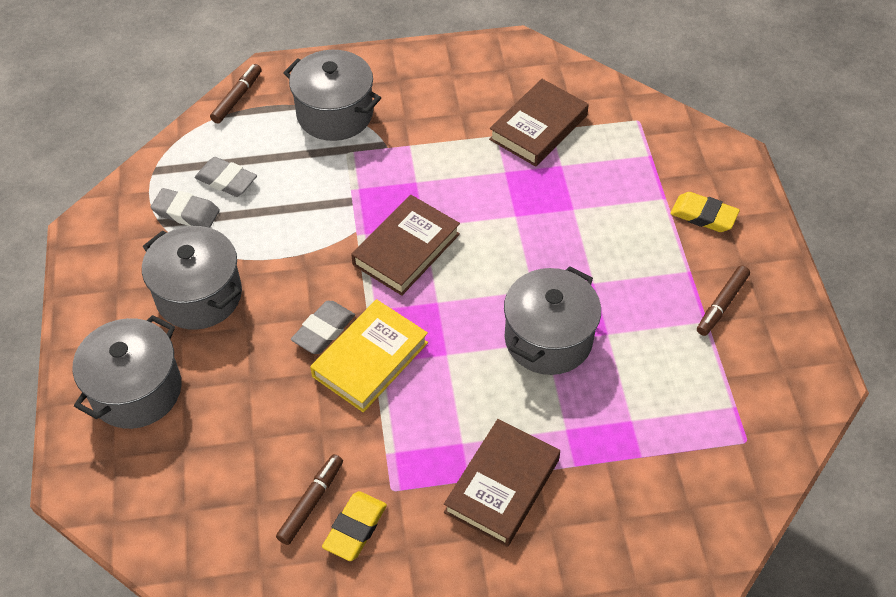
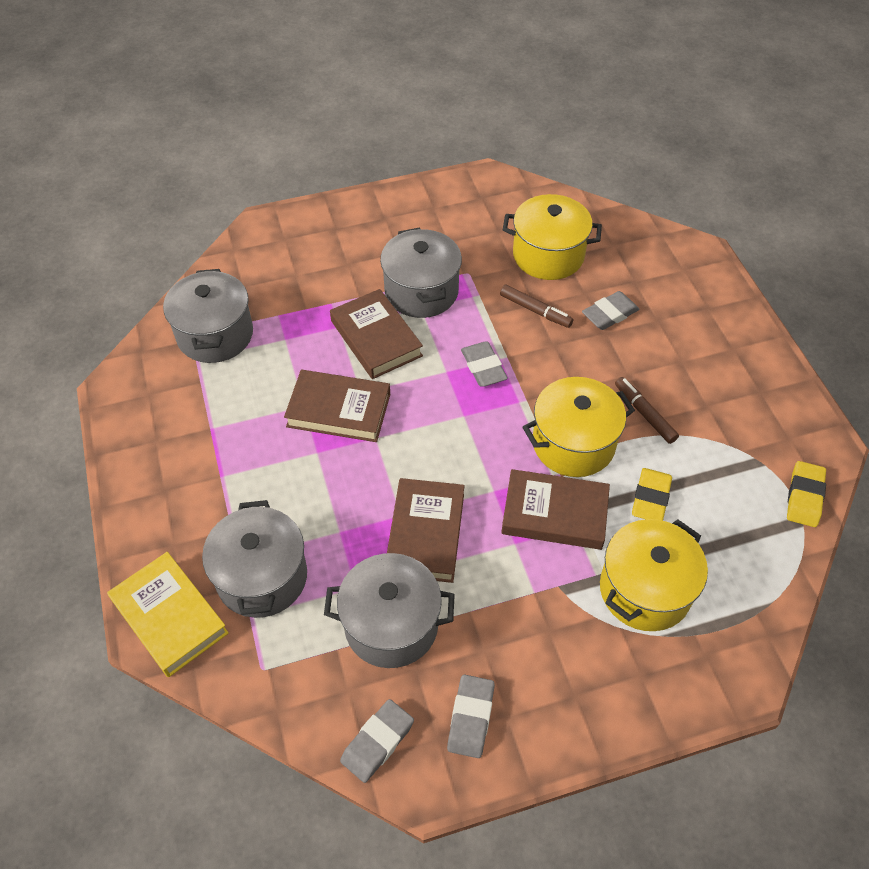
brown book: [351,195,460,296] [444,419,560,547] [489,79,589,167] = 3 -> [284,370,390,442] [330,289,423,379] [387,478,465,583] [501,469,610,550] = 4
brown marker: [210,64,262,123] [276,454,343,545] [697,266,750,336] = 3 -> [500,284,573,328] [615,377,679,444] = 2
grey eraser: [151,188,220,228] [194,157,257,197] [291,301,355,354] = 3 -> [340,699,414,783] [447,675,495,758] [461,341,508,387] [582,291,639,330] = 4
yellow pot: none = 0 -> [503,194,602,280] [523,377,635,477] [600,519,708,631] = 3

